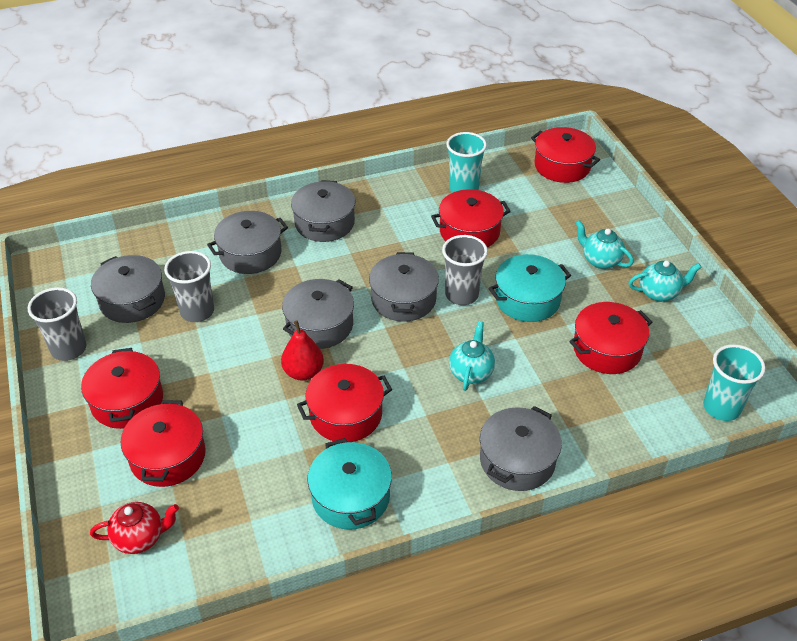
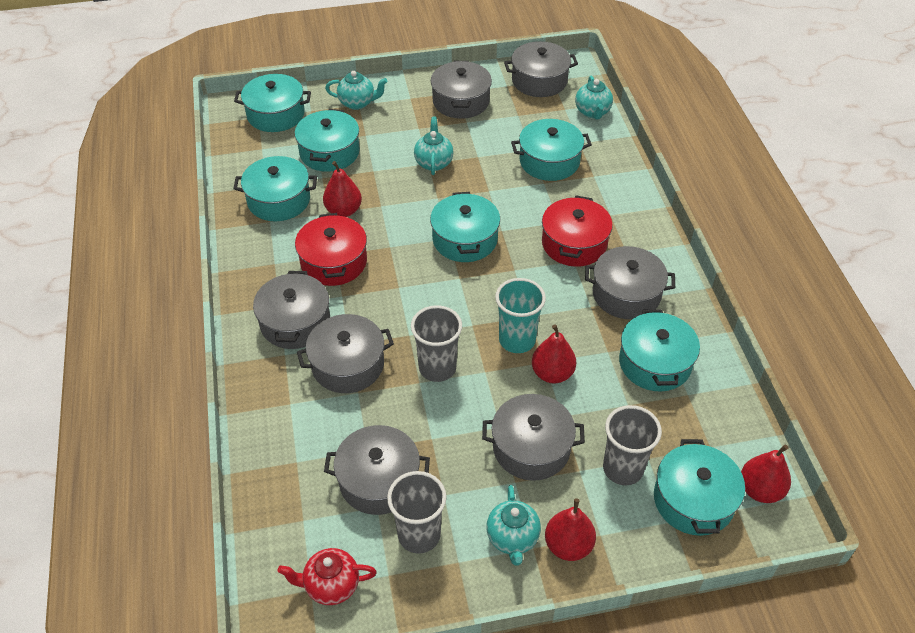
grey pot: [91,255,165,323] [207,211,288,274] [282,279,354,349] [291,180,355,242] [369,252,439,322] [480,406,562,491] = 6 -> [253,271,330,349] [297,314,394,393] [324,425,430,515] [431,61,492,119] [482,394,585,481] [504,41,578,97] [585,246,675,319] = 7
red pear: [281,321,324,381] = 1 -> [323,161,362,217] [532,324,576,384] [545,498,596,561] [741,445,791,503] = 4
red pot: [81,348,163,429] [121,400,206,487] [297,364,392,442] [431,189,511,247] [531,127,600,183] [569,302,652,374] = 6 -> [295,213,367,286] [542,195,613,267] = 2
turquoise cup: [446,132,487,193] [703,344,765,421] = 2 -> [495,278,546,353] = 1
turquoise pot: [308,438,392,530] [489,254,571,322] = 2 -> [233,156,317,221] [234,74,311,132] [295,109,360,172] [430,192,500,262] [511,119,592,181] [619,309,700,391] [654,439,745,536] = 7
turquoise teapot: [449,321,495,391] [576,220,634,269] [629,261,702,302] = 3 -> [325,71,388,110] [414,116,454,175] [486,485,541,566] [575,76,613,119] = 4

